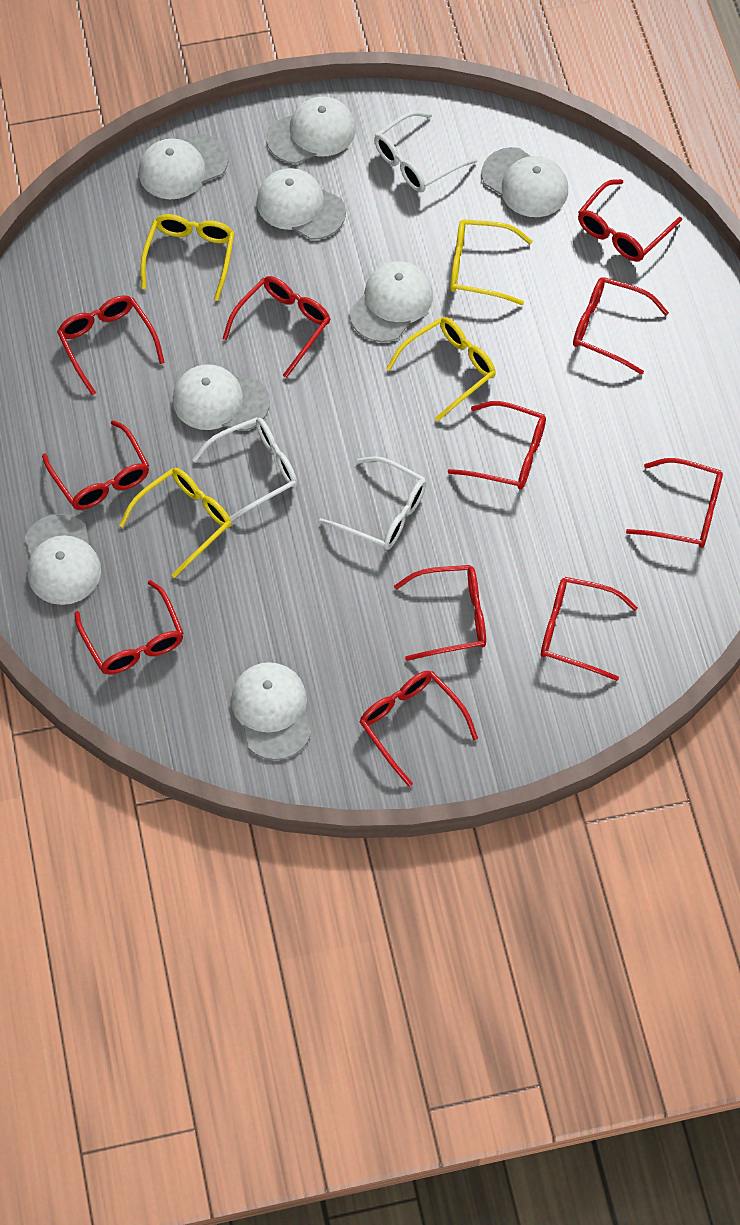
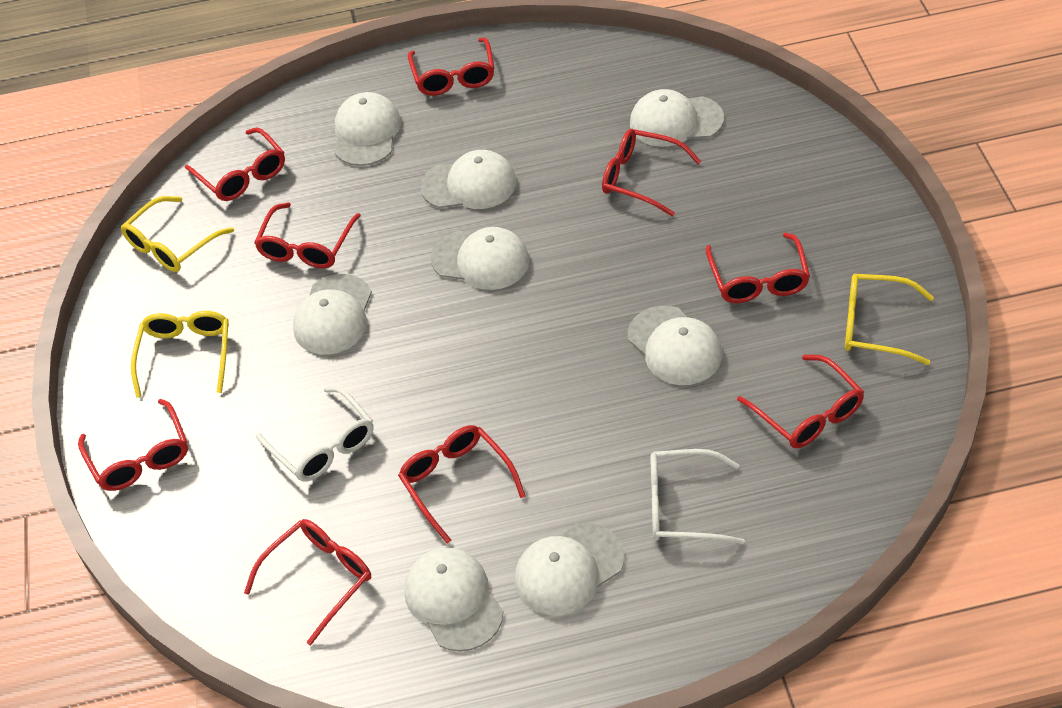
red glasses: [42,420,149,510] [57,295,165,395] [75,580,183,674] [222,276,330,378] [360,671,478,787] [394,565,486,661] [448,401,546,489] [541,577,638,681] [573,277,669,375] [578,179,682,261] [626,458,723,548] = 11 -> [78,399,188,491] [185,128,285,201] [244,519,371,646] [254,202,361,268] [398,425,526,544] [408,38,494,96] [602,129,702,216] [706,233,810,303] [737,355,864,448] = 9
white glasses: [192,417,297,521] [319,456,427,550] [374,111,477,192] = 3 -> [256,386,374,482] [650,449,745,544] = 2
yellow glasses: [119,468,231,578] [141,214,235,301] [386,317,496,421] [450,219,533,305] = 4 -> [121,196,234,272] [131,311,229,397] [845,274,934,365] = 3

